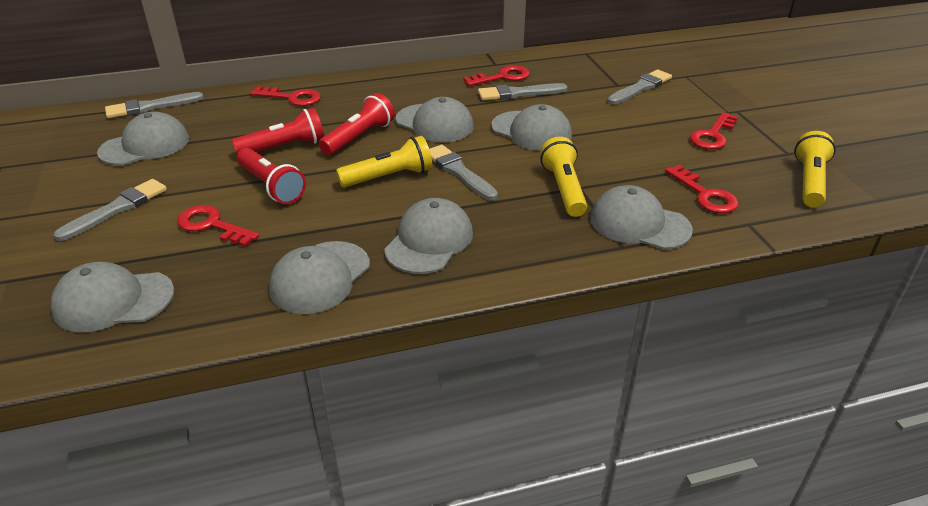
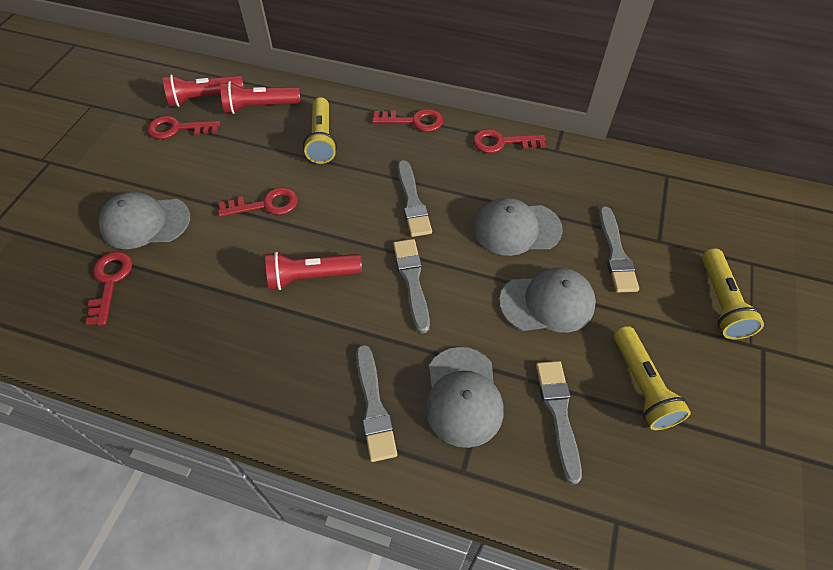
grey cap: [50,262,174,332] [97,112,189,165] [269,241,370,314] [384,198,473,274] [396,97,474,142] [491,104,572,151] [590,185,693,250] = 7 -> [99,192,190,249] [426,347,503,448] [474,198,563,256] [499,268,596,333] = 4

